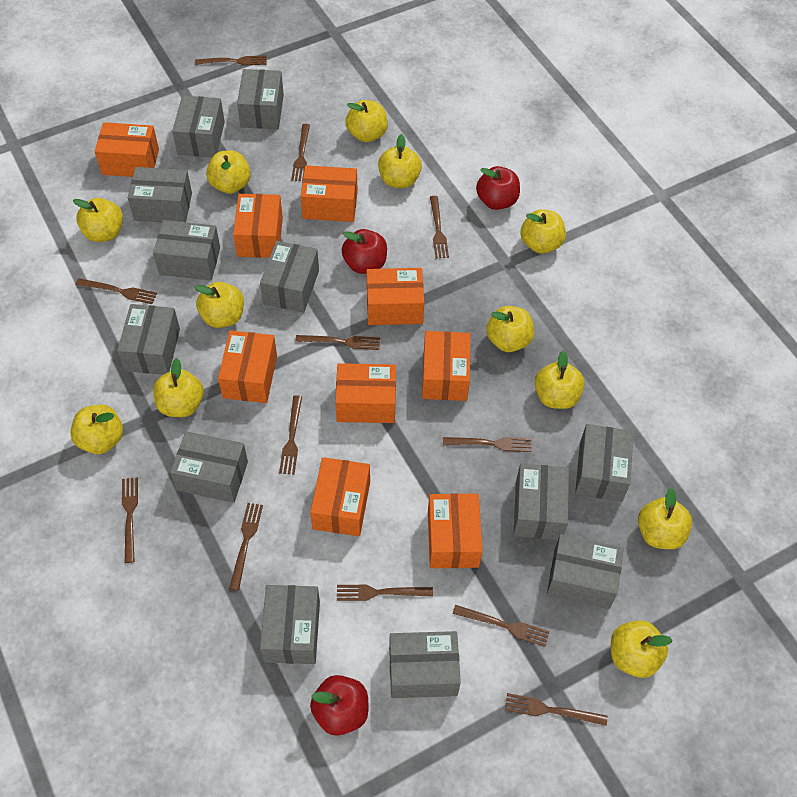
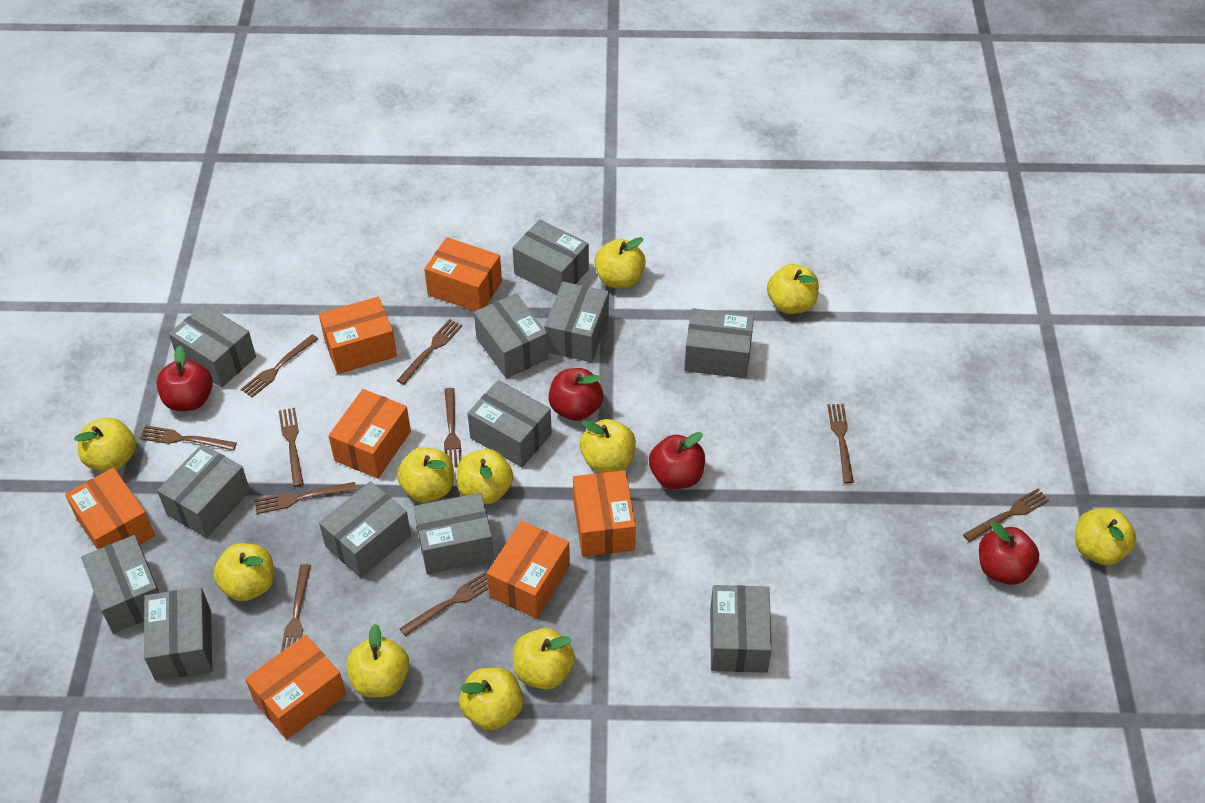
brown fork: [76,278,157,304] [122,477,138,563] [195,55,267,65] [229,503,263,590] [279,395,302,475] [291,124,310,181] [295,335,380,350] [337,585,433,601] [430,196,449,258] [443,437,532,452] [453,605,550,647] [505,693,607,726] = 12 -> [140,425,237,451] [241,334,318,398] [255,482,356,514] [279,408,304,487] [280,564,311,653] [397,319,462,385] [399,571,488,636] [444,388,462,467] [827,404,854,483] [963,489,1049,542] = 10
orange box: [95,122,159,177] [218,330,277,403] [233,194,283,258] [301,165,358,222] [310,457,370,536] [335,363,396,423] [367,268,424,325] [422,331,470,401] [428,493,483,568] = 9 -> [65,468,155,550] [245,635,346,739] [319,297,397,374] [329,389,411,479] [424,237,502,311] [487,521,570,619] [573,470,636,557] = 7
red apple: [310,675,368,736] [342,229,387,274] [476,166,520,210] = 3 -> [156,345,213,411] [548,368,603,421] [649,432,705,489] [979,521,1039,585] = 4
yellow apple: [70,405,123,454] [73,198,123,242] [153,358,204,417] [195,282,244,328] [206,150,251,194] [345,100,388,142] [378,134,422,188] [486,306,534,352] [521,209,566,254] [535,350,584,409] [611,620,673,678] [638,488,692,549] = 12 -> [74,418,136,472] [213,543,274,601] [346,624,409,697] [397,447,454,502] [456,449,513,504] [459,668,523,730] [513,628,575,690] [580,419,636,473] [594,237,646,288] [767,264,819,314] [1075,508,1136,565] = 11

